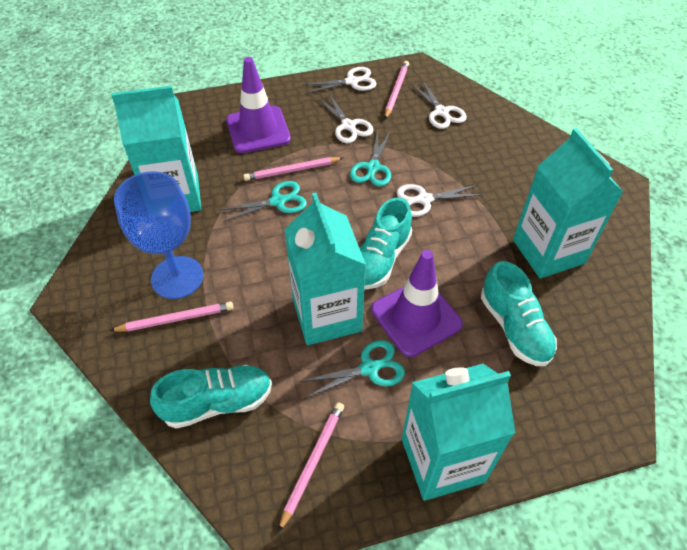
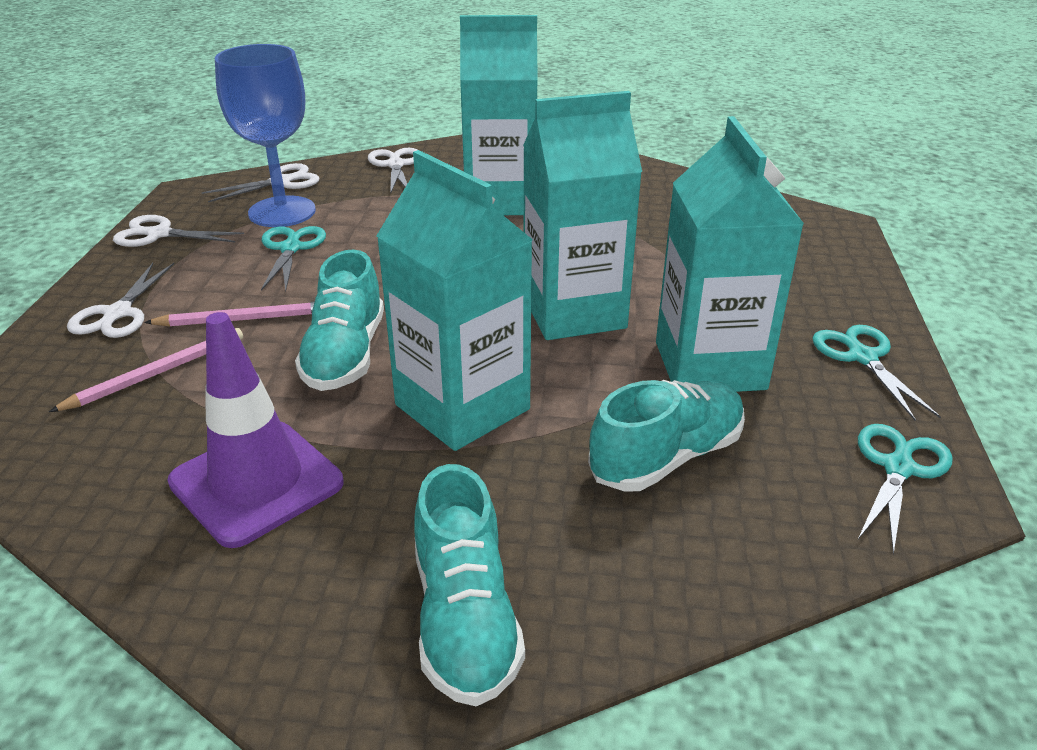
pink pencil: [110,302,234,332] [243,157,343,181] [278,402,344,532] [385,61,409,119] = 4 -> [49,328,243,412] [144,302,314,327] = 2
purple traffic cone: [226,57,291,153] [371,250,463,357] = 2 -> [167,312,344,548] = 1

